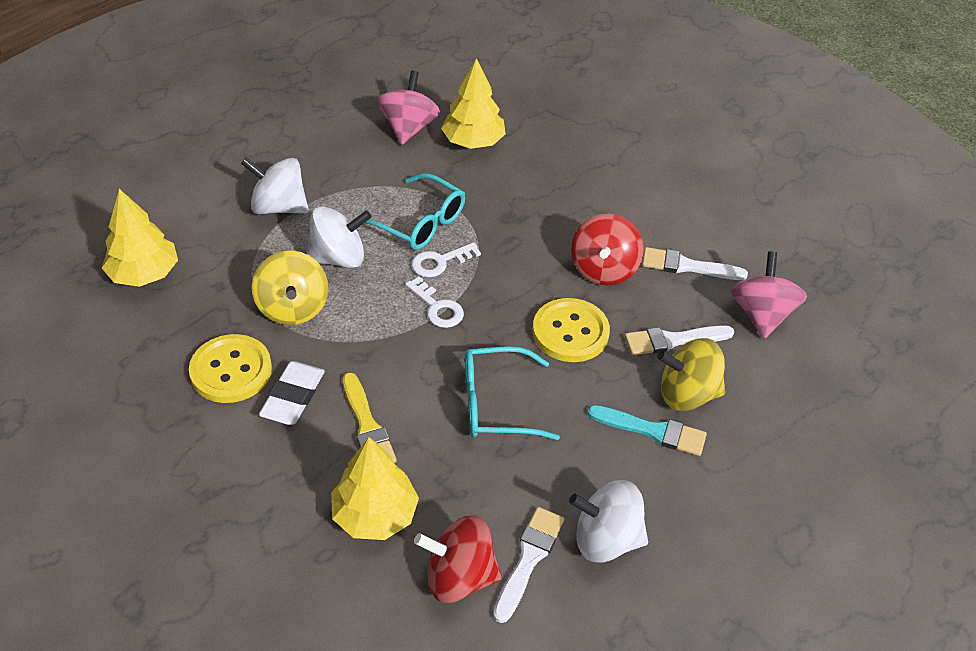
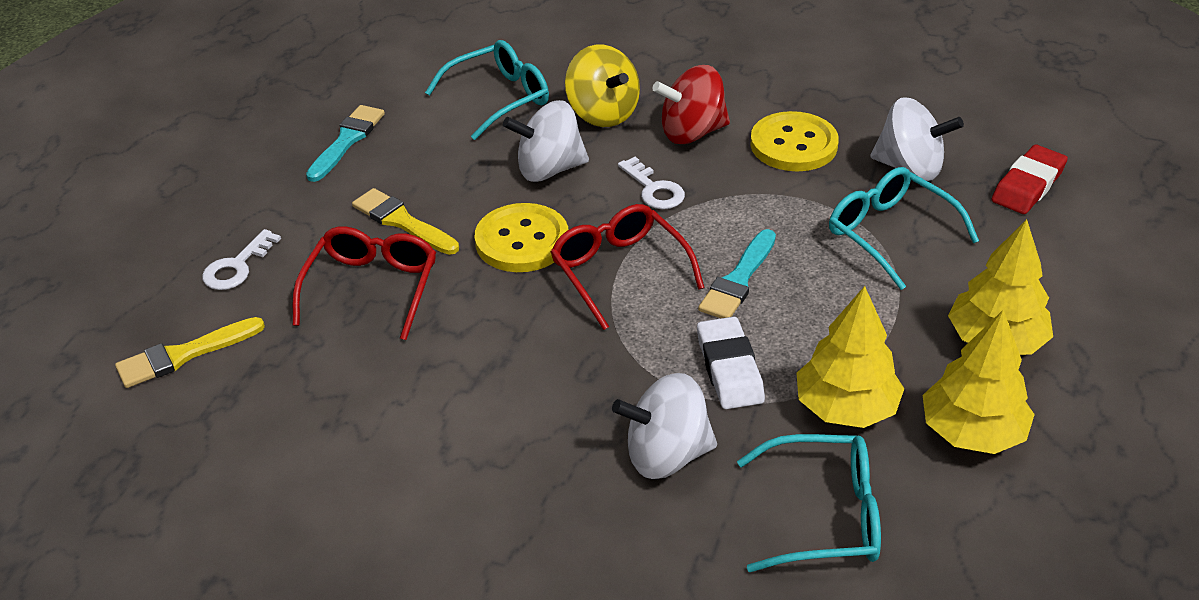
pink spinning top: [377,71,440,145] [731,252,807,339] = 2 -> none = 0
red eraser: none = 0 -> [992,145,1068,214] = 1
red glasses: none = 0 -> [293,227,436,340] [551,204,704,330] = 2
red spinning top: [414,515,502,603] [571,214,644,286] = 2 -> [652,65,730,144] = 1
turquoise brush: [587,405,707,456] = 1 -> [306,105,385,182] [698,229,776,318] = 2
turquoise glasses: [364,173,465,250] [465,346,560,440] = 2 -> [425,40,549,140] [737,434,881,572] [829,167,979,290] = 3
white brush: [493,507,564,623] [625,325,734,355] [642,247,748,280] = 3 -> none = 0
yellow brush: [343,372,396,463] = 1 -> [115,317,265,388] [352,188,459,255] = 2
yellow spinning top: [252,251,328,325] [657,338,725,411] = 2 -> [565,45,640,127] = 1

